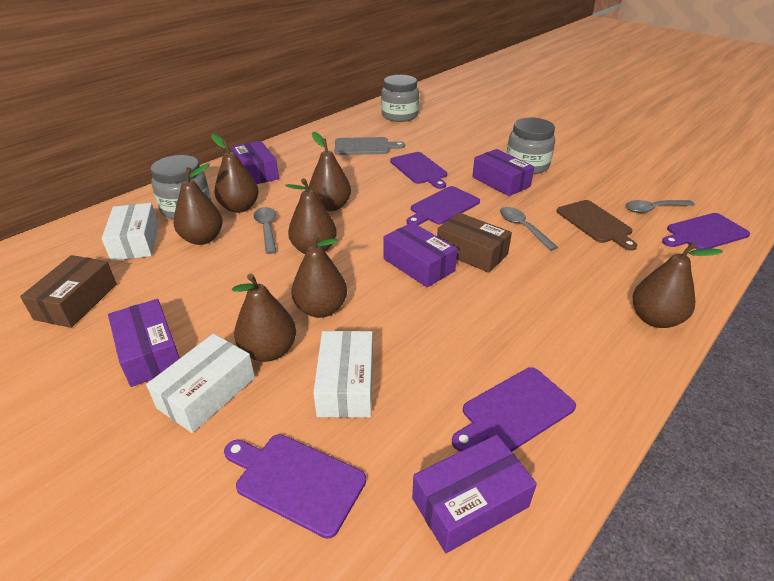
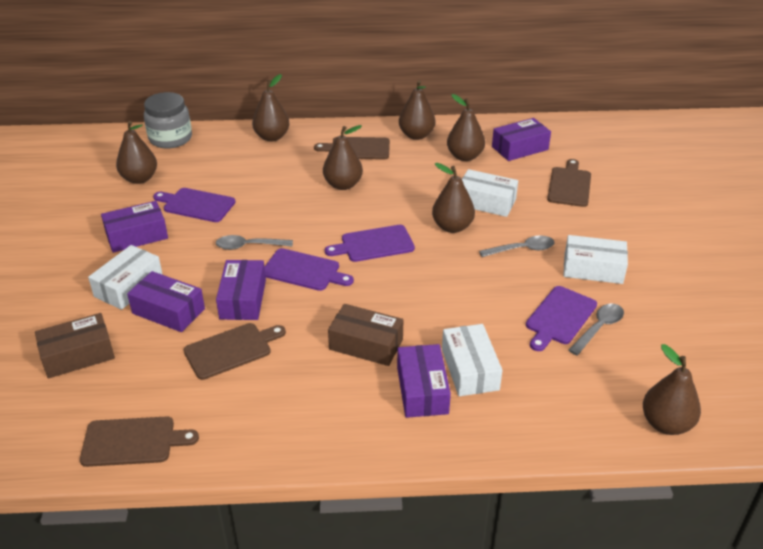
brown cutting board: [557,200,637,251] = 1 -> [80,416,199,467] [184,323,286,380] [314,137,390,160] [547,159,591,207] = 4
grey cutting board: [335,137,405,155] = 1 -> none = 0
grey jar: [151,155,211,220] [381,75,419,122] [506,118,555,174] = 3 -> [144,92,192,149] = 1
purple cutting board: [224,434,366,539] [390,152,447,189] [407,186,480,225] [452,367,576,452] [662,213,750,250] = 5 -> [153,188,235,222] [264,248,354,291] [325,225,415,262] [526,286,597,351] = 4
white box: [102,203,159,261] [146,334,255,433] [313,331,373,418] = 3 -> [88,245,163,310] [442,324,502,396] [462,169,518,217] [563,235,628,284] = 4

